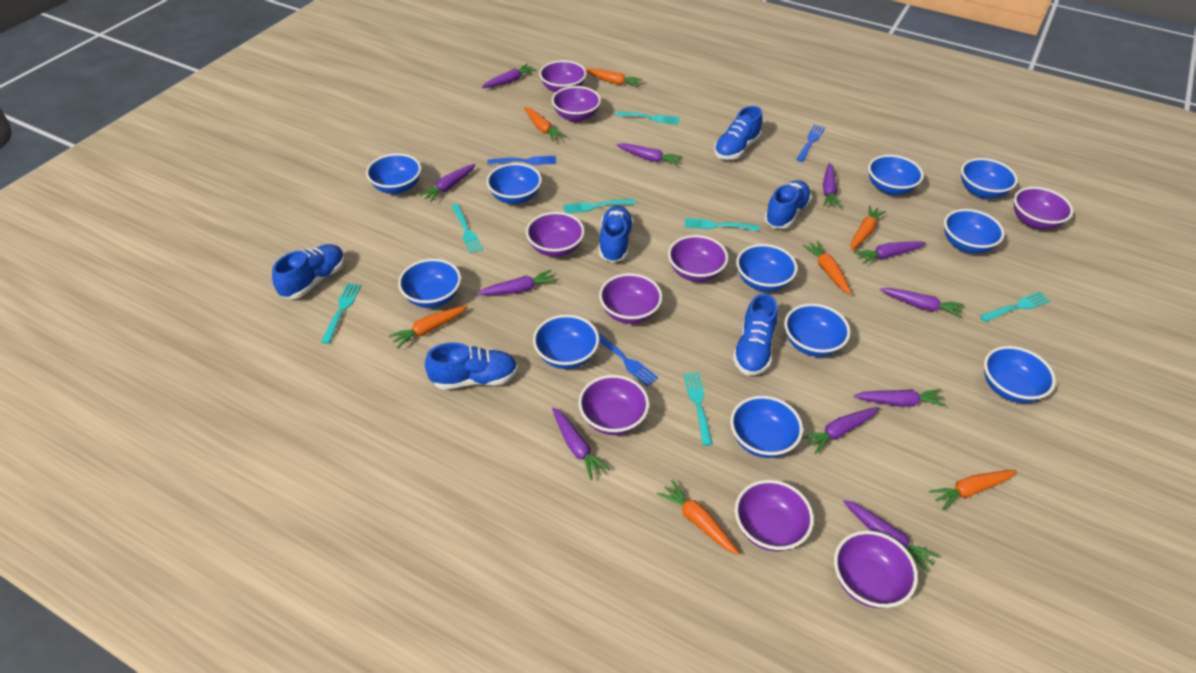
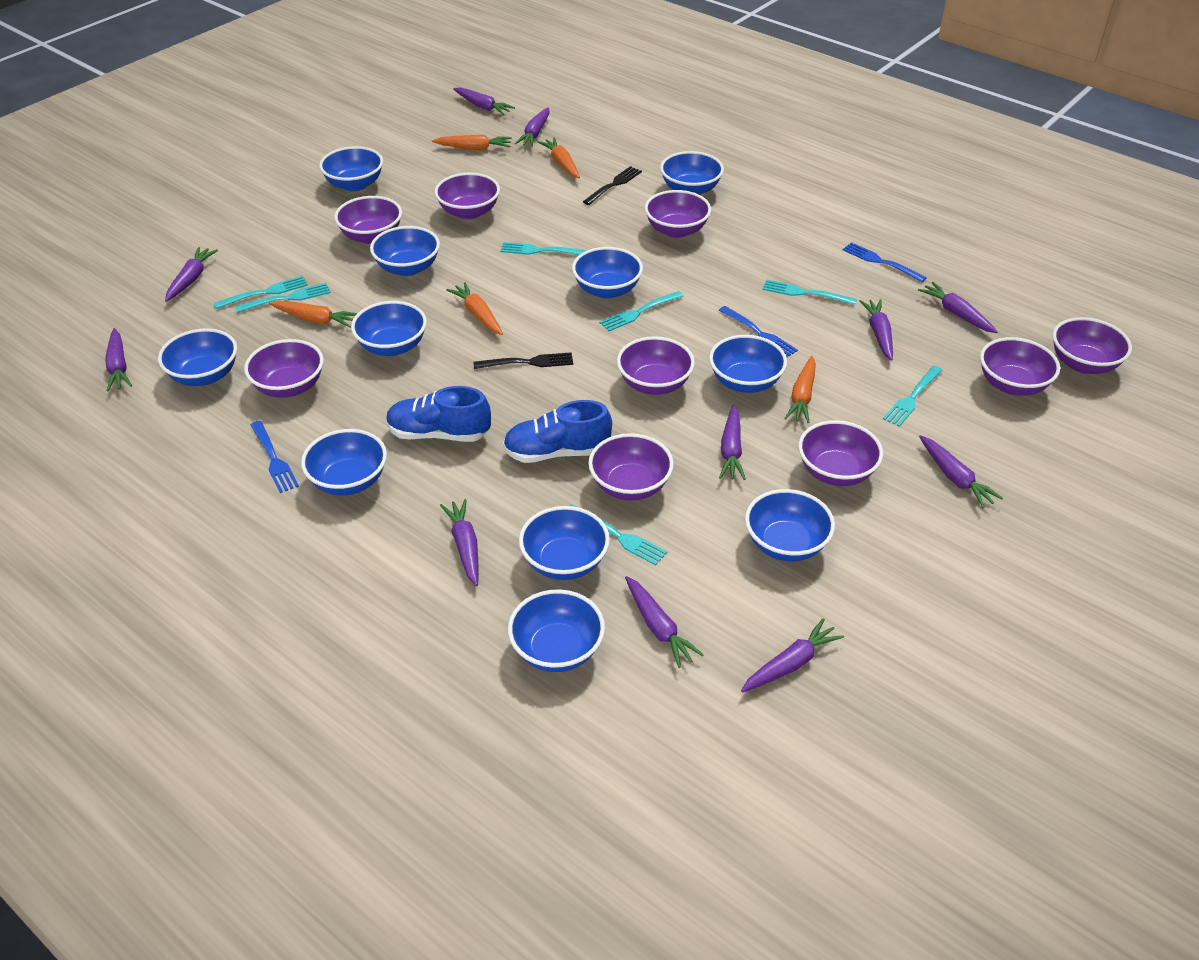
black fork: none = 0 -> [473,352,573,369] [583,166,642,205] = 2
blue shoe: [272,244,345,299] [425,342,518,390] [599,206,633,262] [714,106,763,160] [733,293,778,375] [764,180,812,229] = 6 -> [386,386,491,442] [503,400,612,463] = 2
orange carrot: [389,306,468,348] [524,107,566,141] [586,68,643,87] [657,480,740,555] [803,241,852,295] [851,205,886,250] [929,470,1017,510] = 7 -> [269,301,358,328] [432,135,512,150] [446,282,503,335] [538,137,580,178] [784,356,816,423] = 5

